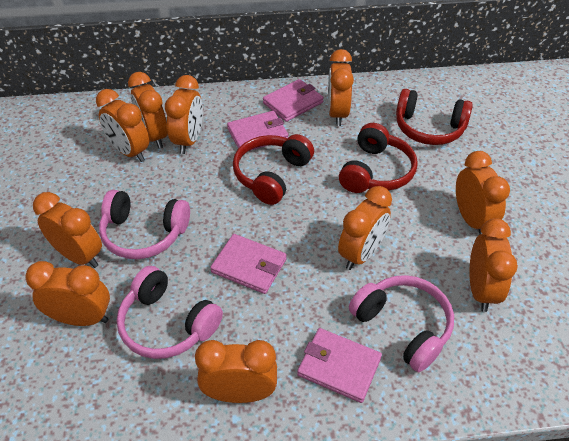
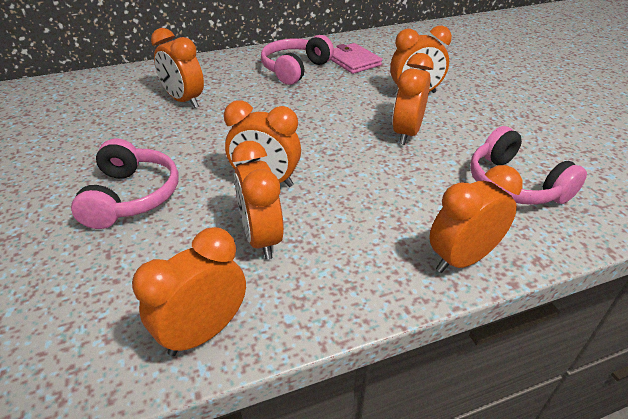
orange clock: [25,261,110,326] [33,192,102,268] [96,89,149,162] [128,72,168,149] [165,75,203,154] [195,340,277,403] [328,49,354,126] [338,186,392,270] [456,151,510,235] [469,218,518,312] = 10 -> [132,227,246,356] [151,28,204,108] [224,100,301,187] [232,141,284,260] [390,26,452,96] [392,53,434,145] [429,165,522,273] = 7
pink wallet: [210,234,287,294] [227,111,288,151] [263,79,324,122] [297,328,382,403] = 4 -> [331,43,382,74] = 1
red headphones: [233,134,314,205] [339,123,418,193] [396,89,473,145] = 3 -> none = 0

